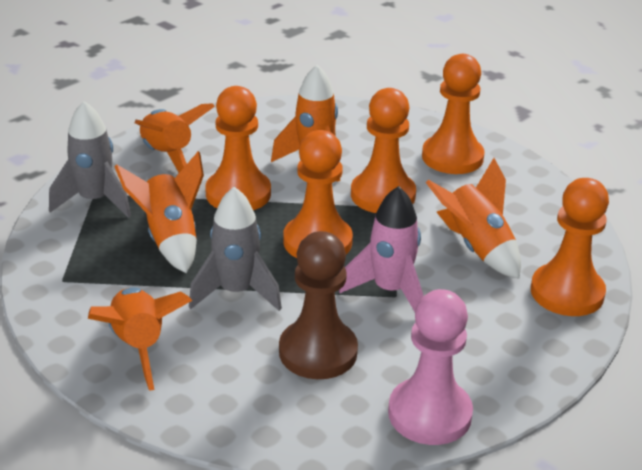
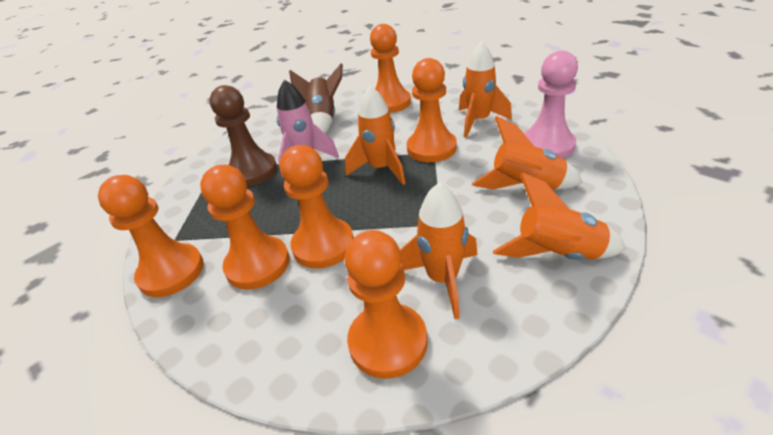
brown rocket: none = 0 -> [289,63,343,134] = 1
grey rocket: [49,101,131,218] [189,187,282,311] = 2 -> none = 0
orange pawn: [205,86,271,210] [283,130,353,258] [351,88,416,213] [422,54,484,174] [531,178,609,316] = 5 -> [98,175,204,297] [200,165,289,290] [280,145,354,269] [345,230,428,379] [370,24,411,113] [407,58,457,162] = 6

